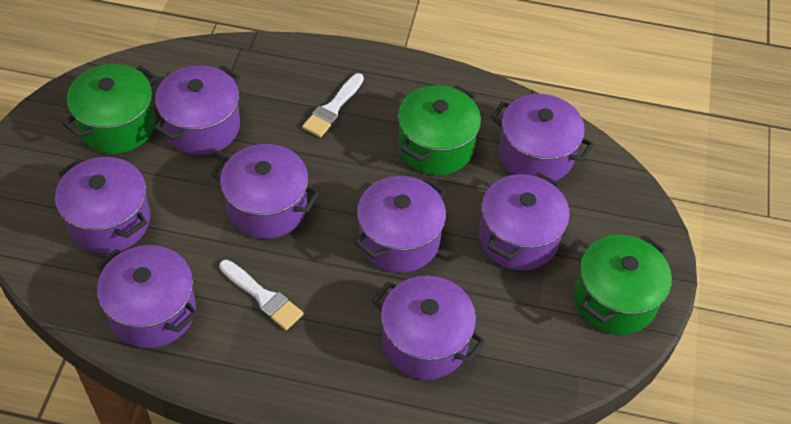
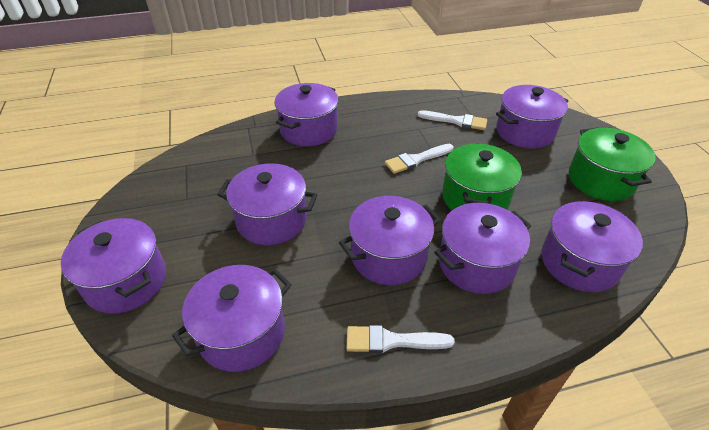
green pot: [63,64,157,154] [398,85,481,175] [574,235,672,335] = 3 -> [442,143,522,210] [569,127,656,201] = 2
white brush: [219,260,304,330] [302,73,364,138] = 2 -> [347,325,455,353] [385,144,454,174] [418,110,487,130] = 3

